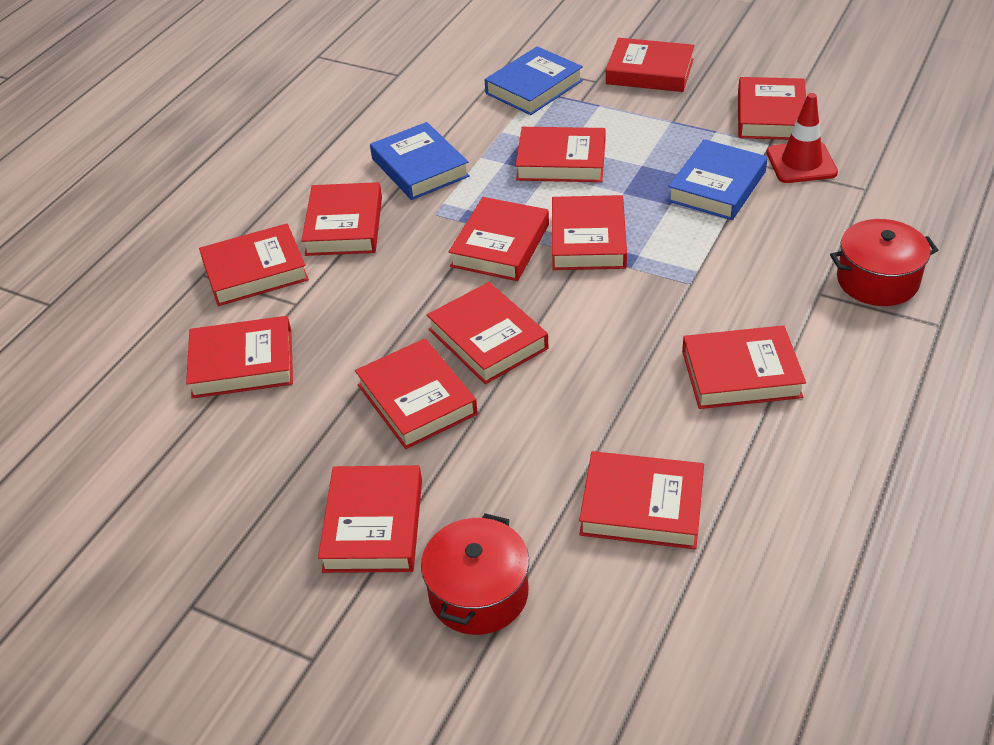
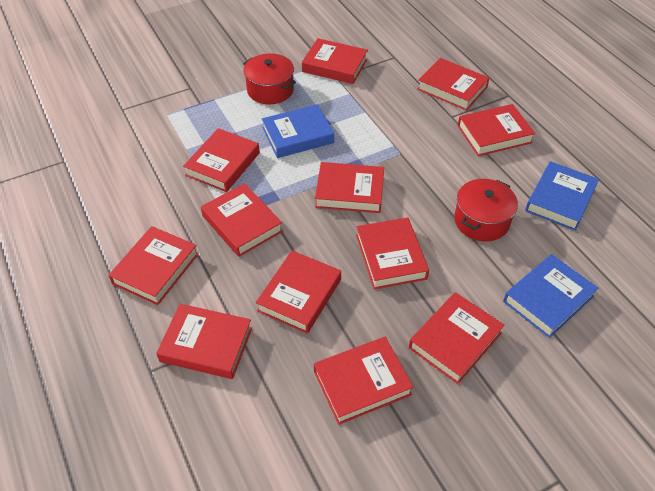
red book: [186,316,293,398] [199,223,309,306] [302,182,382,256] [318,465,422,573] [355,338,478,449] [427,282,548,384] [449,197,549,281] [515,127,605,182] [552,195,627,270] [579,451,704,549] [606,38,694,92] [682,325,806,409] [738,77,806,140] = 13 -> [108,226,199,305] [156,304,252,379] [183,128,260,192] [201,183,283,257] [256,251,341,334] [302,38,368,84] [314,337,414,425] [315,162,384,213] [356,217,429,289] [409,292,504,384] [417,58,489,111] [458,104,535,156] = 12
red traffic cone: [766,93,838,183] = 1 -> none = 0

